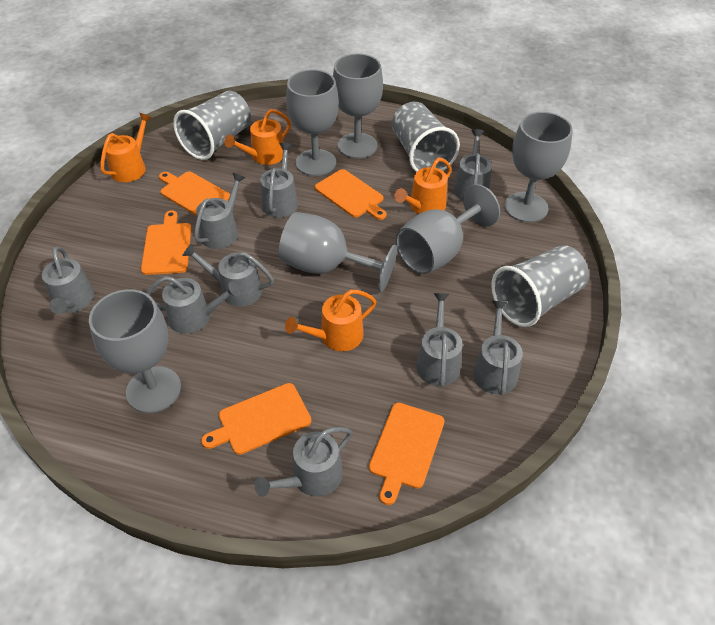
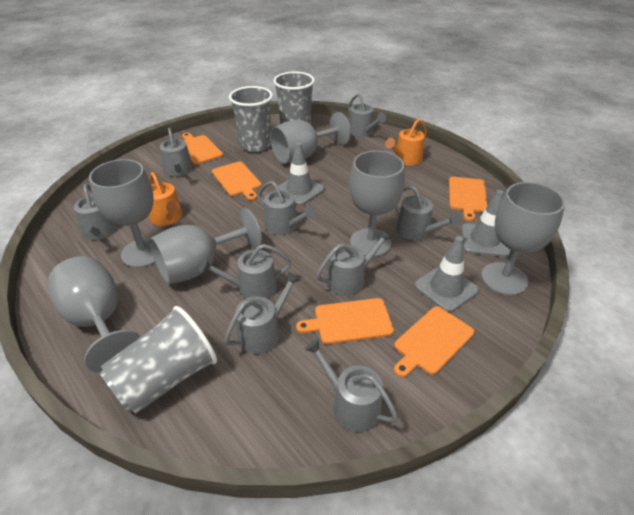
grey traffic cone: none = 0 -> [275,142,325,205] [414,236,479,312] [461,190,510,257] = 3
orange watering can: [100,113,152,182] [225,109,291,165] [285,290,376,351] [394,158,452,214] = 4 -> [149,172,183,226] [385,119,427,166] = 2

